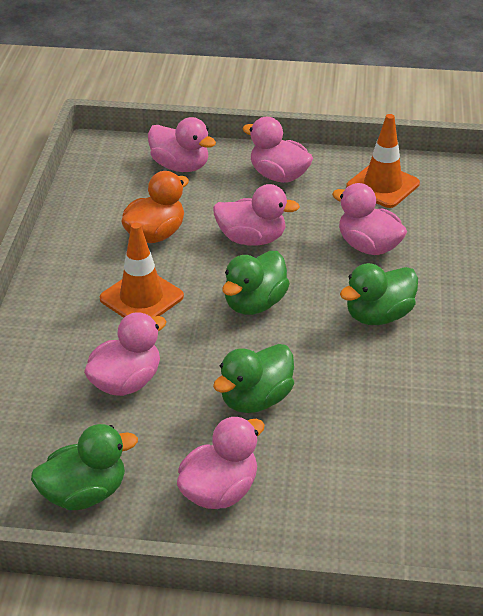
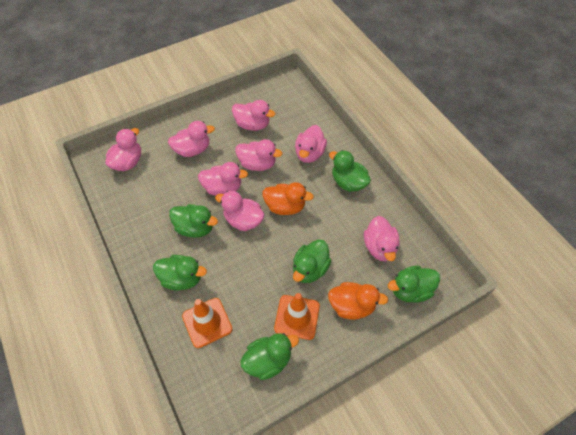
green duck: [31,424,138,510] [213,344,294,413] [222,251,290,315] [340,263,418,325] = 4 -> [153,255,207,290] [169,204,218,237] [240,333,299,380] [293,239,331,283] [329,150,371,192] [388,266,440,303] = 6
orange duck: [121,171,189,243] = 1 -> [262,182,314,215] [328,282,388,320] = 2
pink duck: [84,312,167,396] [148,117,216,172] [177,416,265,509] [213,184,300,246] [242,117,313,183] [332,183,407,255] = 6 -> [105,128,141,171] [168,121,215,157] [198,162,248,196] [215,191,265,231] [232,100,275,131] [235,139,282,171] [295,125,327,163] [364,216,400,261] = 8

